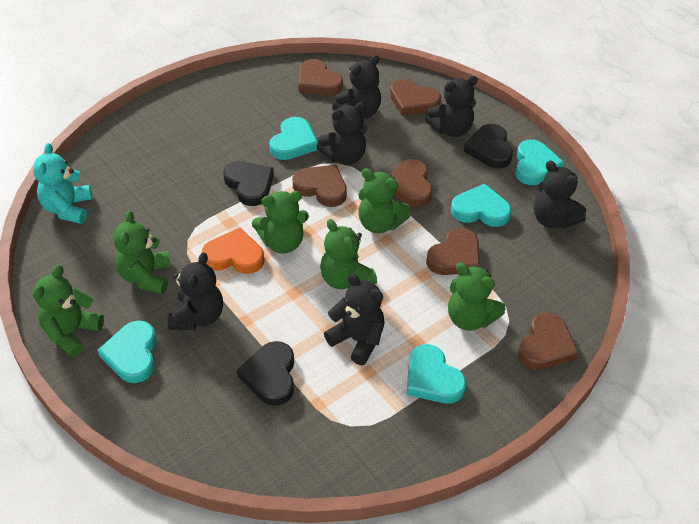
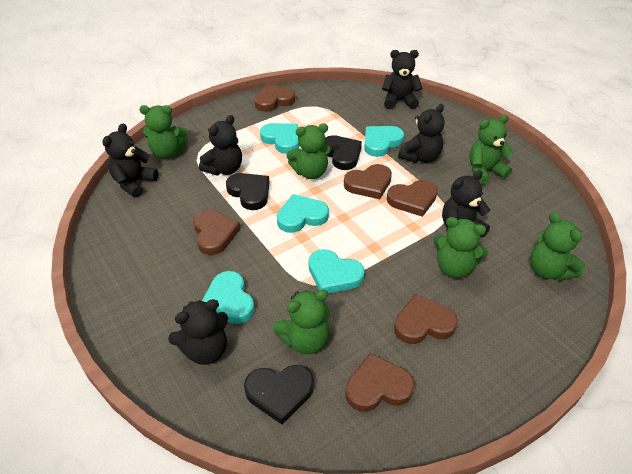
orange heart: [202,228,264,274] = 1 -> none = 0
turquoise teddy bear: [33,143,92,224] = 1 -> none = 0

